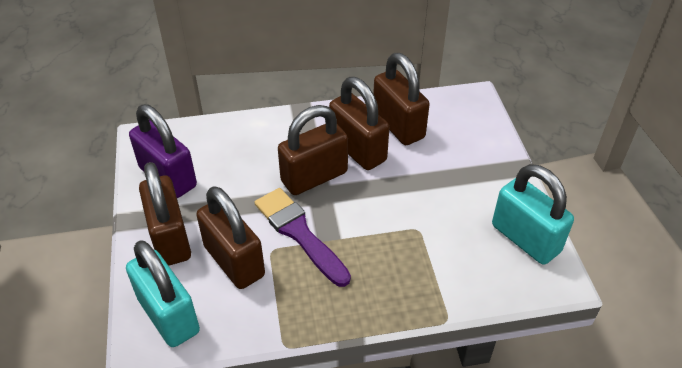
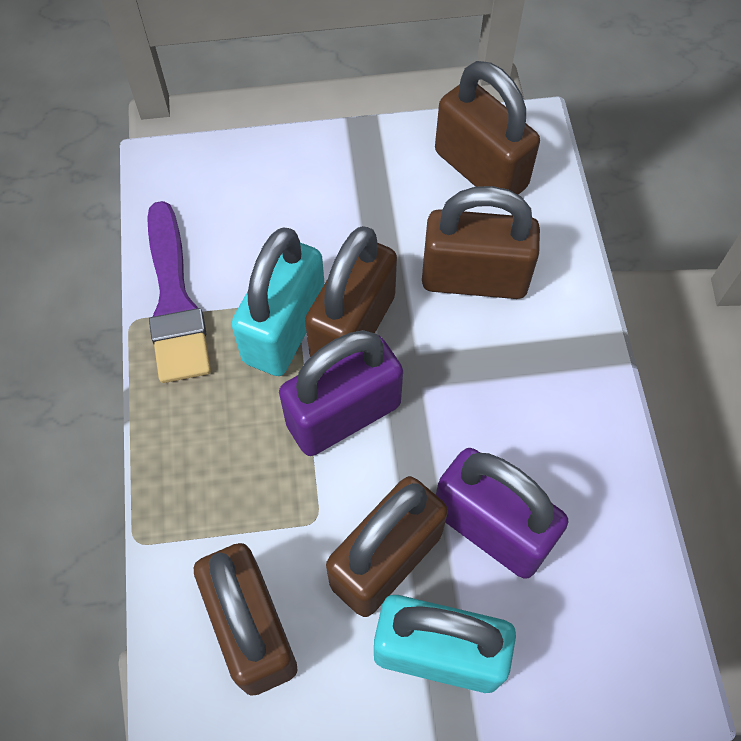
purple padlock: [129,104,197,198] = 1 -> [279,330,403,456] [436,448,568,579] = 2

